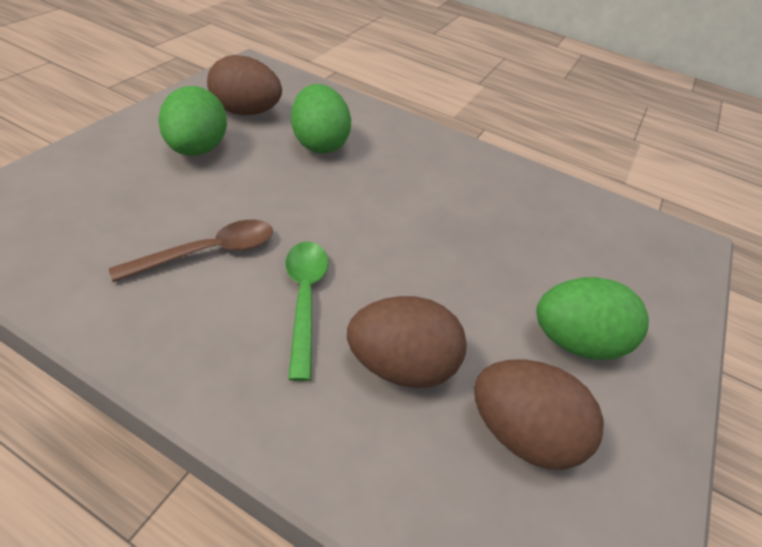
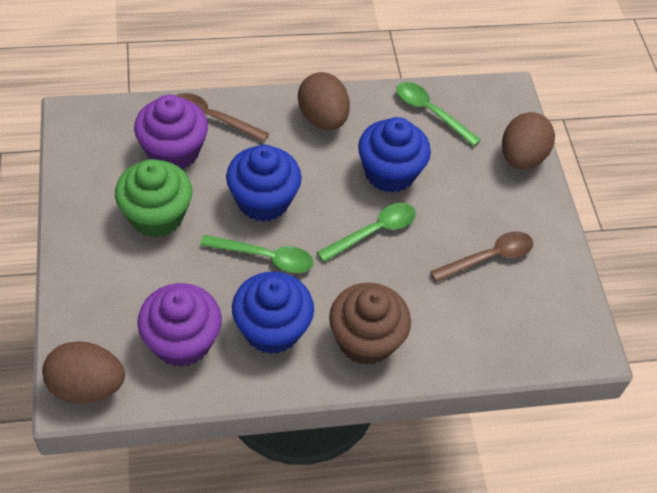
blue cupcake: none = 0 -> [226,145,302,222] [232,272,314,354] [358,117,431,193] = 3
brown cupcake: none = 0 -> [329,283,411,365] = 1
brown spoon: [109,220,273,282] = 1 -> [176,93,269,142] [430,231,533,282] = 2
green cupcake: none = 0 -> [115,159,192,237] = 1
green egg: [158,86,227,156] [291,84,351,154] [536,277,649,360] = 3 -> none = 0
green spoon: [285,242,328,381] = 1 -> [200,235,313,273] [317,203,416,262] [396,82,481,146] = 3
purple cupcake: none = 0 -> [134,95,208,169] [137,283,222,367] = 2

